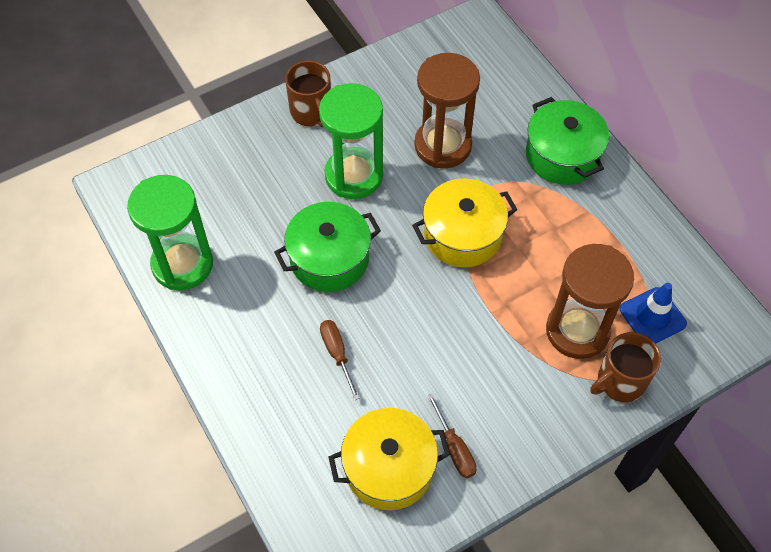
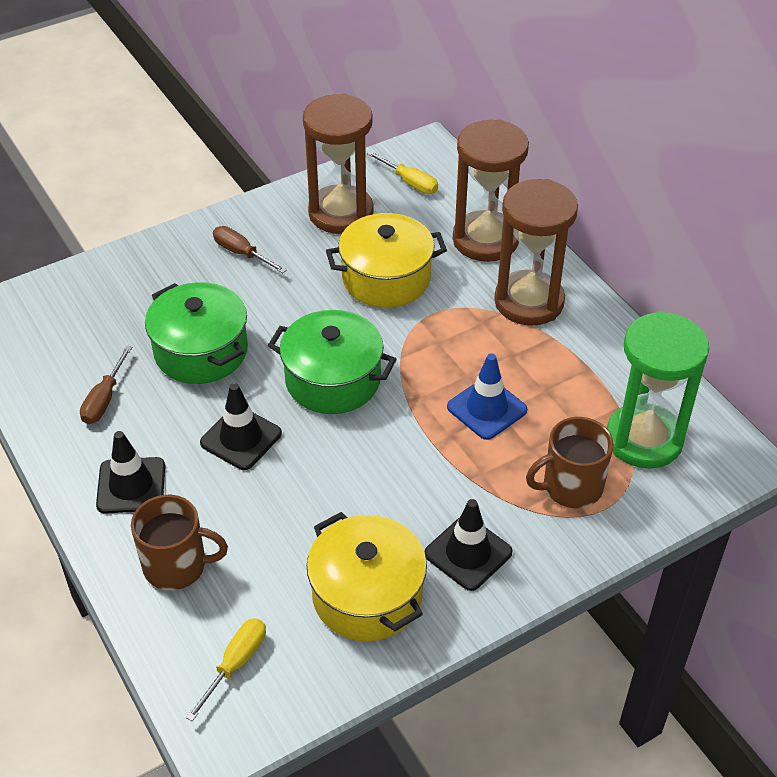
black traffic cone: none = 0 -> [96,431,165,514] [200,383,282,470] [425,499,513,591] = 3
brown hourglass: [414,53,480,168] [546,244,634,359] = 2 -> [303,93,374,234] [453,119,529,262] [494,179,578,326] = 3
green hourglass: [127,175,213,290] [319,83,383,199] = 2 -> [607,311,709,469] = 1
yellow screwdriver: none = 0 -> [186,618,266,721] [367,151,438,194] = 2

